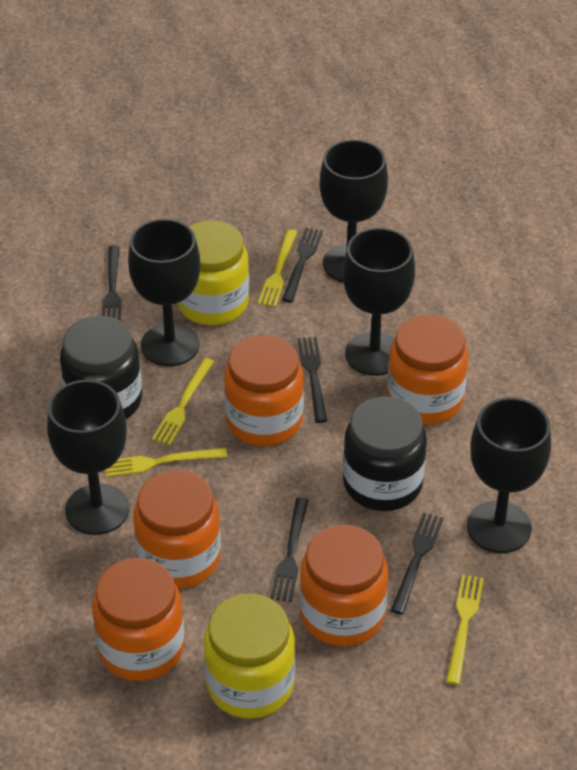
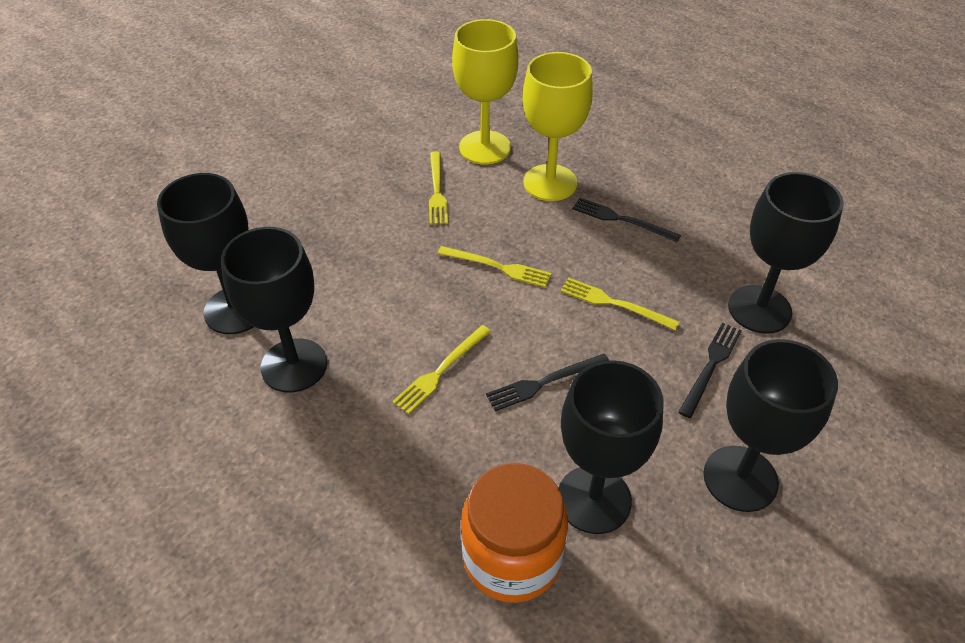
black fork: [102,246,121,321] [270,497,309,602] [282,228,323,302] [298,337,327,423] [391,513,443,614] = 5 -> [486,354,609,411] [572,198,681,242] [678,323,742,418] = 3
black jar: [60,316,142,419] [343,397,427,511] = 2 -> none = 0
orange jar: [92,558,185,681] [133,470,221,588] [224,335,304,446] [300,525,388,646] [387,315,468,425] = 5 -> [461,463,568,603] = 1
yellow goblet: none = 0 -> [452,19,518,165] [523,52,593,201] = 2
yellow jar: [177,220,249,325] [204,593,295,719] = 2 -> none = 0

